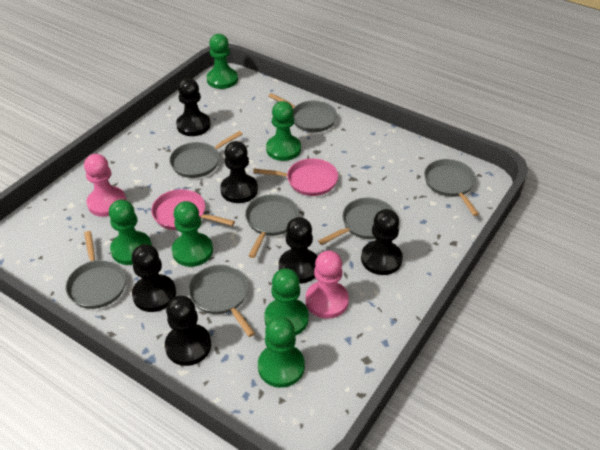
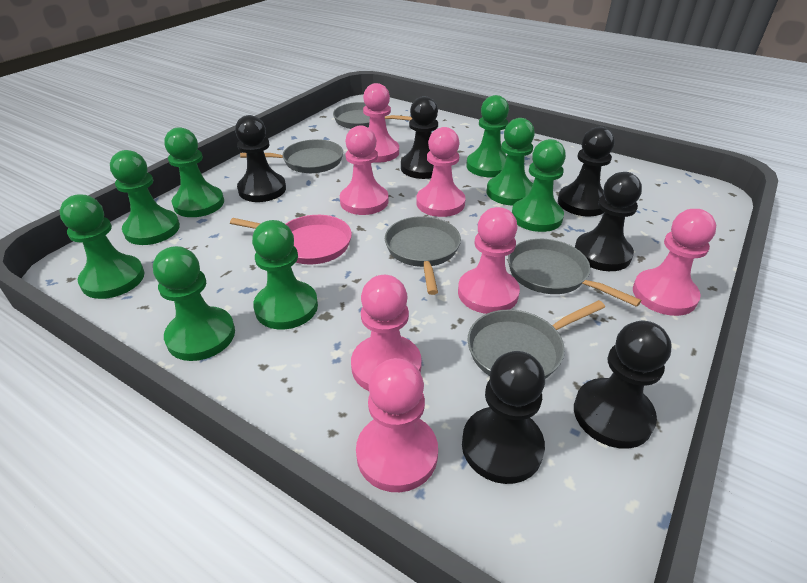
green pawn: [109,200,152,265] [172,201,213,267] [207,34,238,89] [258,317,305,388] [264,268,309,336] [266,101,301,161] = 6 -> [60,194,145,299] [110,150,180,245] [153,246,235,361] [164,127,224,217] [252,220,318,329] [466,95,509,177] [487,118,535,206] [512,139,566,232] = 8
grey pan: [66,231,126,309] [169,131,243,178] [189,265,255,337] [245,194,299,258] [268,93,337,132] [318,198,395,245] [424,159,479,216] = 7 -> [240,139,343,173] [333,102,412,129] [385,216,461,295] [467,300,605,379] [508,239,641,307] = 5
pink pan: [151,189,235,230] [253,158,338,196] = 2 -> [230,215,352,264] = 1
pink pawn: [84,154,126,217] [305,250,349,319] = 2 -> [340,125,389,215] [351,275,422,391] [356,358,438,492] [363,83,399,163] [416,127,465,217] [458,207,520,314] [633,209,716,316] = 7

